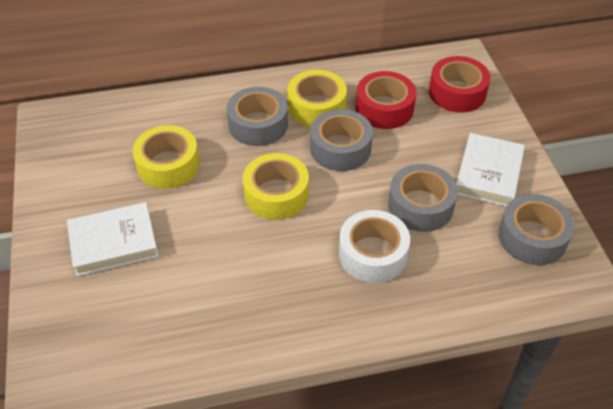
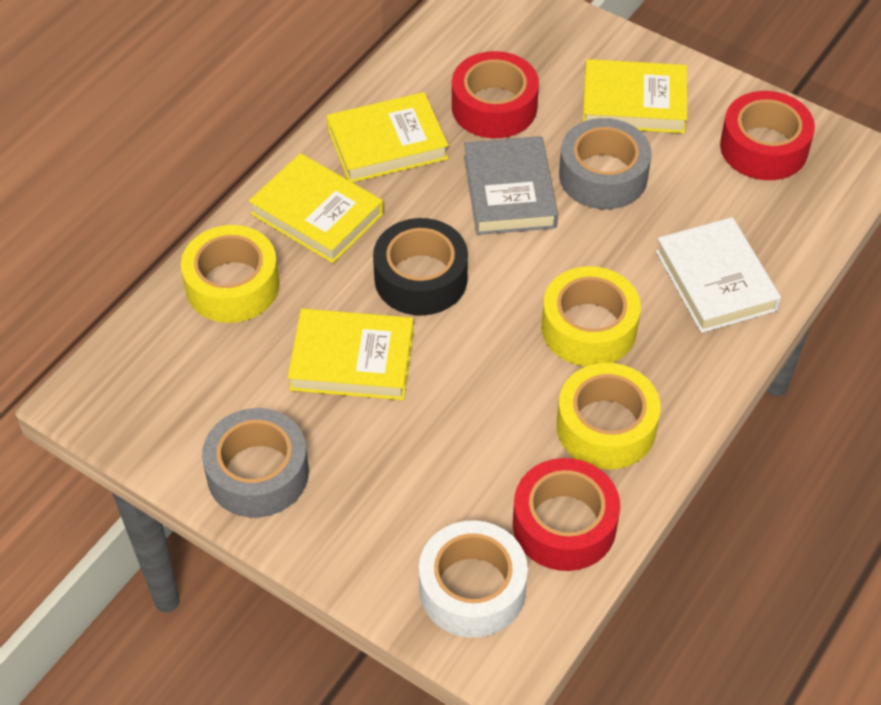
black tape: none = 0 -> [373,218,468,316] = 1
grey book: none = 0 -> [464,136,558,235] = 1
grey tape: [227,87,288,146] [310,109,373,171] [388,164,458,232] [498,194,575,265] = 4 -> [202,408,309,518] [559,118,652,209] = 2
red tape: [356,71,416,129] [429,56,491,112] = 2 -> [452,51,539,138] [513,458,620,571] [720,91,815,180] = 3
white book: [67,202,159,276] [456,133,525,206] = 2 -> [656,217,781,333] = 1
yellow book: none = 0 -> [249,153,383,263] [287,309,414,400] [327,92,448,182] [583,59,687,133] = 4

